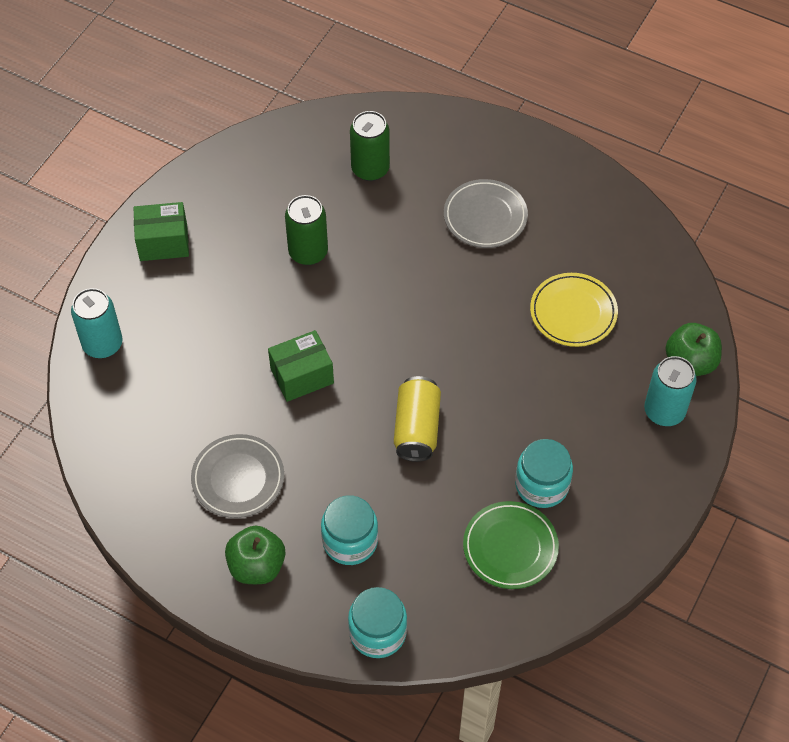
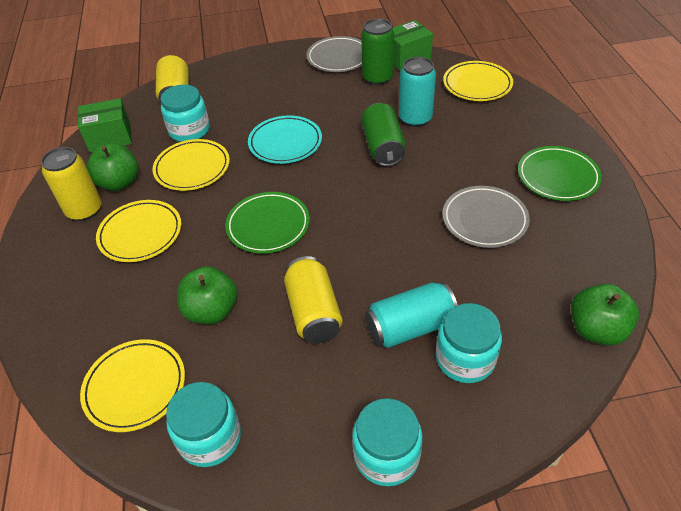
green apple: [225,525,285,584] [665,323,722,376] = 2 -> [87,143,139,191] [177,266,238,324] [571,284,639,346] = 3
green plate: [463,501,559,589] = 1 -> [225,192,310,254] [518,146,602,201] = 2
turquoise jar: [321,495,378,565] [348,587,407,658] [515,439,573,508] = 3 -> [161,84,210,142] [166,382,241,467] [352,398,422,486] [436,303,502,383] = 4
turquoise plate: none = 0 -> [248,115,322,164] = 1
yellow can: [394,376,441,462] = 1 -> [41,147,102,221] [156,55,189,104] [284,256,342,344] = 3
yellow plate: [530,273,618,347] = 1 -> [80,339,185,432] [96,200,181,262] [152,139,230,191] [443,61,513,101] = 4

